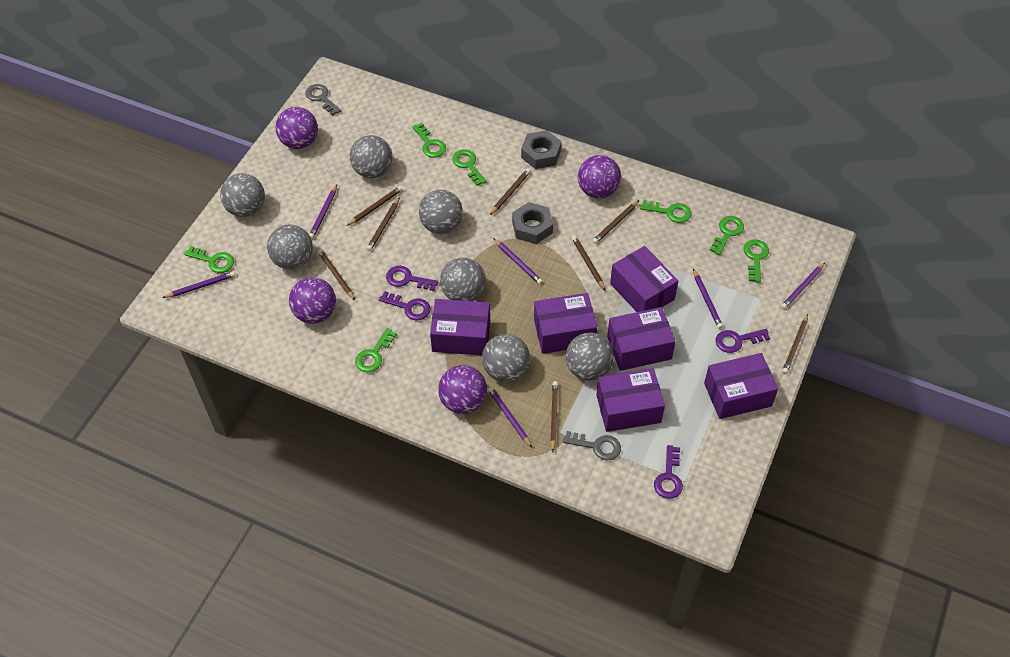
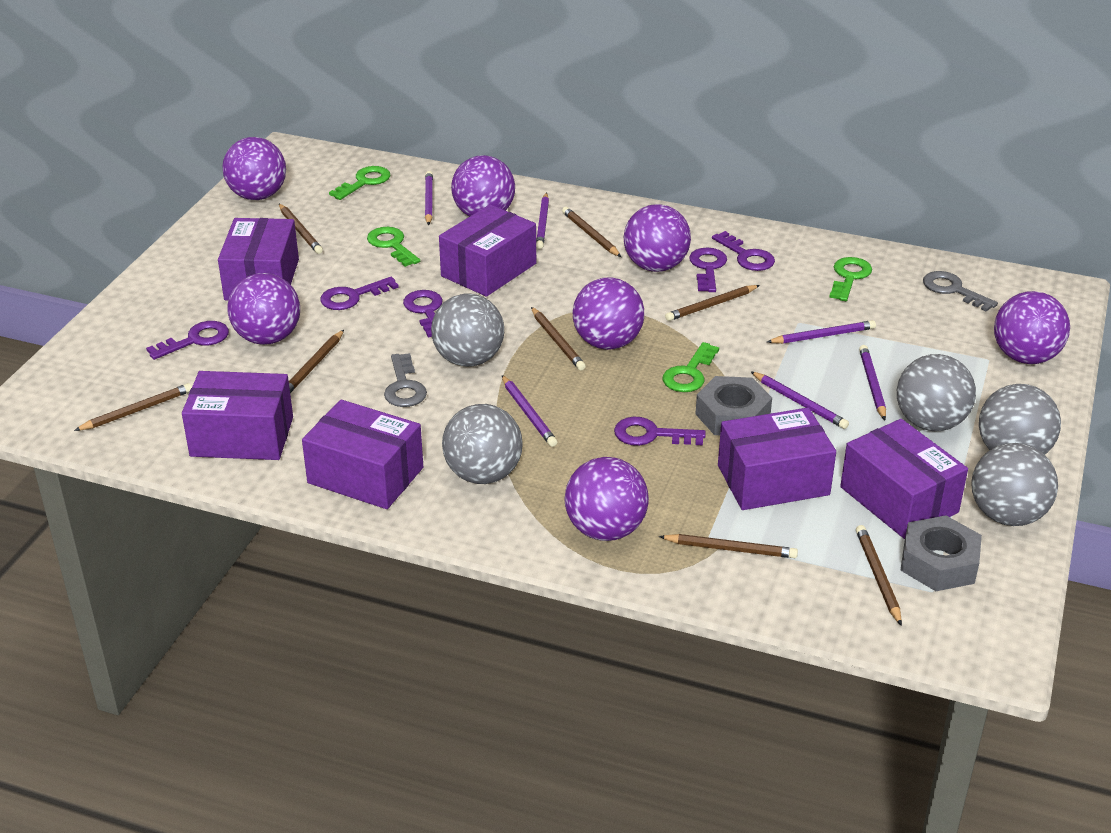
green key: [184,246,234,273] [355,328,397,372] [412,123,446,158] [452,149,487,186] [640,200,692,223] [710,216,744,255] [744,239,769,282] = 7 -> [329,166,390,200] [367,227,420,267] [663,342,719,392] [829,257,872,301] = 4
grey ball: [220,173,265,217] [267,224,313,270] [350,135,392,178] [419,190,463,234] [440,258,486,301] [482,334,530,382] [566,333,614,381] = 7 -> [431,294,504,367] [442,404,523,484] [897,354,976,431] [971,443,1058,526] [979,384,1061,455] = 5
purple ball: [276,107,318,149] [289,277,336,324] [438,365,487,414] [578,155,621,199] = 4 -> [223,137,286,200] [227,273,300,345] [451,155,515,216] [564,457,649,541] [573,277,644,350] [624,204,691,272] [994,291,1070,364] = 7
purple key: [379,291,431,320] [386,266,438,291] [654,445,683,499] [716,329,770,353] = 4 -> [146,321,229,360] [320,277,399,310] [403,290,442,337] [614,417,706,446] [689,248,727,292] [712,231,775,271] = 6

